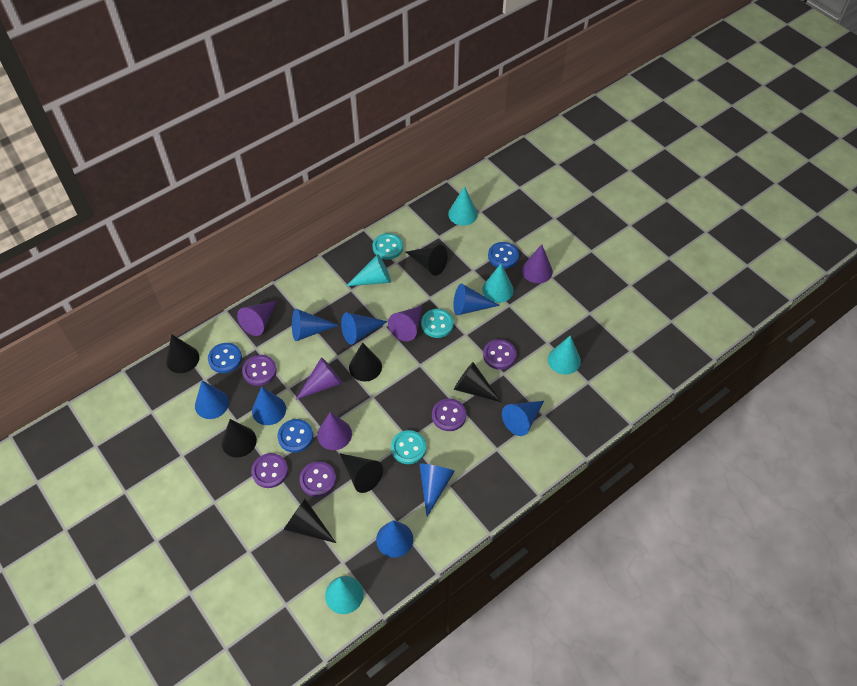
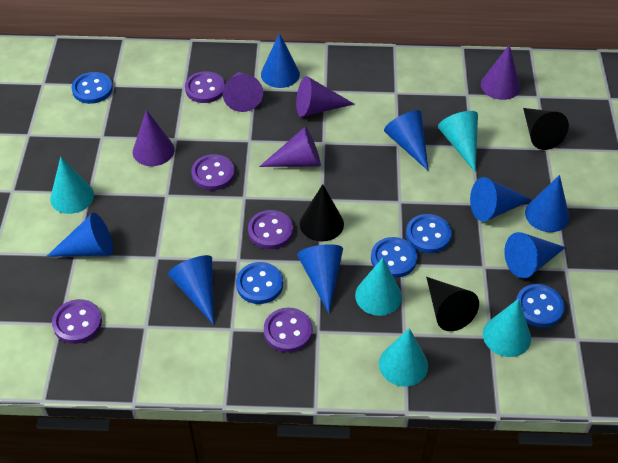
black cone: [166,334,199,373] [222,419,257,457] [283,499,336,543] [339,453,383,493] [349,342,382,382] [406,245,447,276] [454,362,501,402] = 7 -> [300,184,344,242] [426,277,479,331] [523,108,569,150] = 3
blue button: [208,343,242,373] [278,419,313,453] [488,242,519,269] = 3 -> [72,72,113,104] [236,262,283,304] [371,237,417,278] [406,214,452,253] [516,284,565,327] = 5
turquoise button: [373,233,403,259] [391,430,426,464] [421,309,454,338] = 3 -> none = 0

